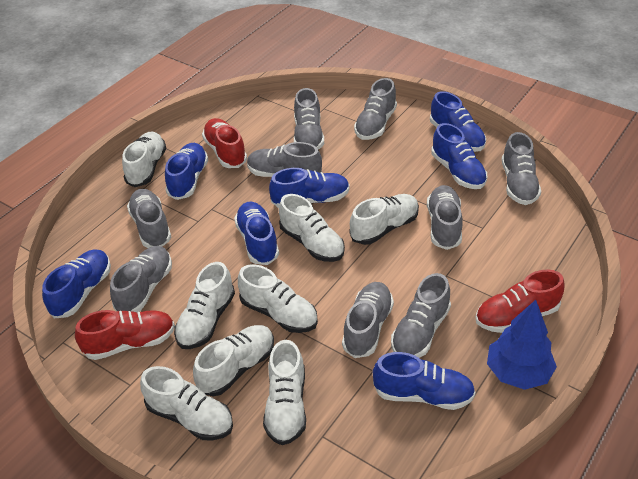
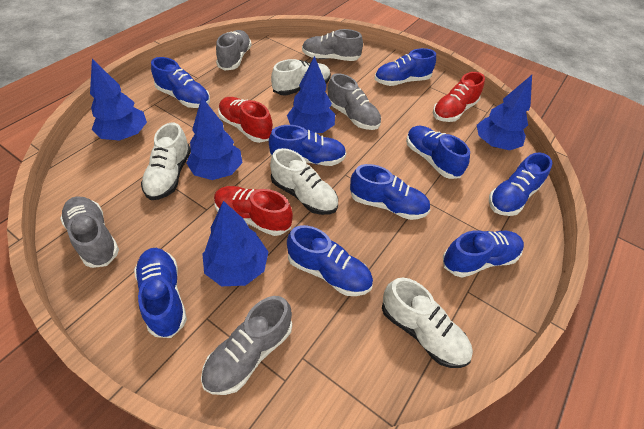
blue shoe: [42,249,111,318] [165,143,208,200] [234,202,279,265] [269,168,350,208] [373,352,476,410] [430,91,486,152] [431,123,487,189] = 7 -> [134,248,187,338] [151,57,210,108] [269,125,346,166] [287,225,373,296] [350,164,430,220] [375,48,436,86] [406,126,470,179] [443,230,524,278] [489,152,552,216] = 9
blue tree: [487,300,557,390] = 1 -> [90,59,147,141] [186,97,242,180] [202,201,268,286] [287,56,335,133] [477,75,532,150] = 5
grey shoe: [110,246,172,312] [127,189,171,248] [247,142,322,177] [294,88,324,150] [342,282,394,358] [354,78,397,140] [391,273,451,358] [427,185,463,250] [501,132,541,205] = 9 -> [60,196,119,268] [201,296,292,395] [216,30,252,71] [302,29,363,61] [328,73,381,130] = 5
white shoe: [122,132,166,187] [140,366,233,440] [174,262,235,349] [193,325,274,396] [238,264,318,333] [263,340,306,445] [279,194,345,262] [350,194,419,245] = 8 -> [141,123,191,200] [270,148,338,215] [271,59,331,96] [382,278,473,368] = 4

